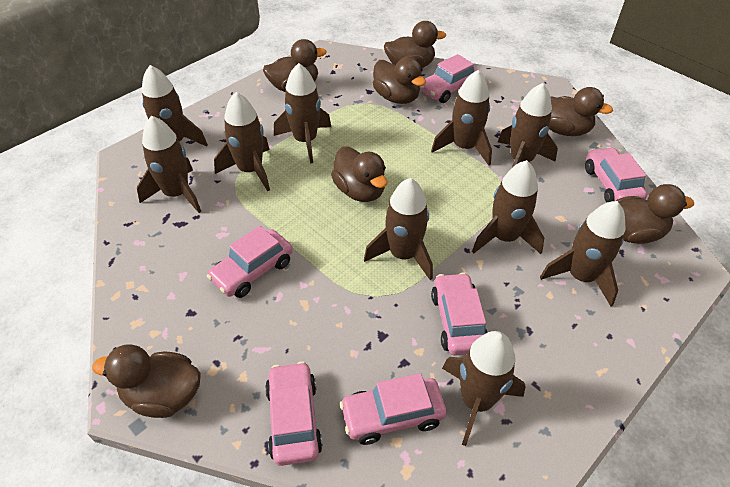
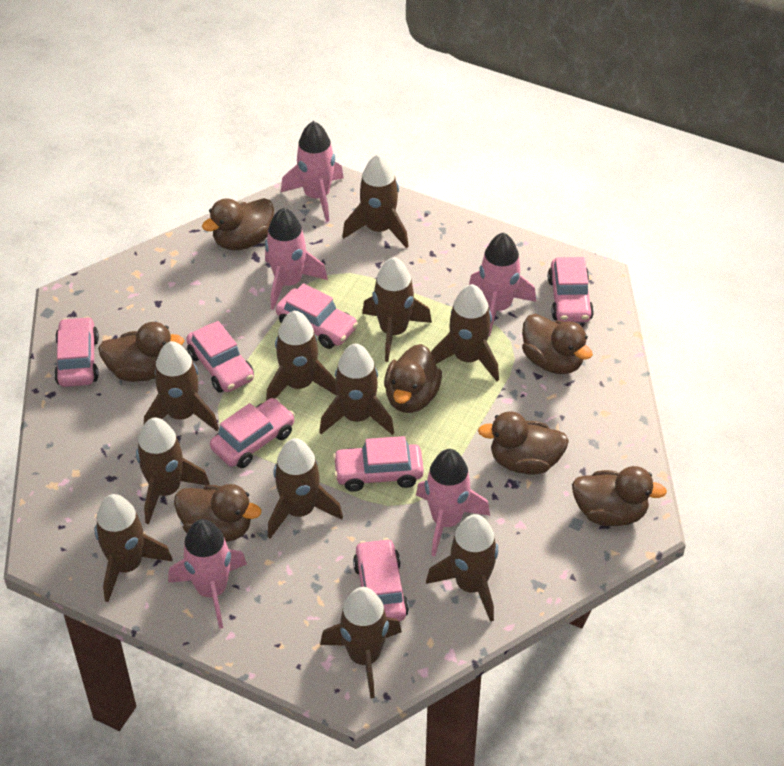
brown rocket: [137,115,201,213] [142,65,208,146] [214,92,270,191] [274,63,331,164] [364,178,433,280] [431,70,492,166] [442,331,526,446] [472,160,544,254] [498,83,558,168] [540,201,626,307] = 10 -> [95,494,173,602] [136,418,210,524] [144,341,219,431] [266,310,337,401] [268,438,343,539] [319,343,394,435] [320,587,402,698] [342,154,409,248] [362,257,432,362] [426,514,498,622] [431,284,499,381] = 11
pink car: [207,226,293,298] [265,361,323,466] [340,373,447,445] [420,54,478,103] [431,272,488,355] [585,147,647,203] = 6 -> [54,316,99,387] [186,321,254,393] [210,398,295,468] [276,283,358,349] [333,436,424,492] [353,538,409,622] [548,257,594,322] = 7
pink rocket: none = 0 -> [168,519,247,629] [265,208,328,310] [281,121,344,222] [416,449,490,556] [469,233,536,336] = 5

